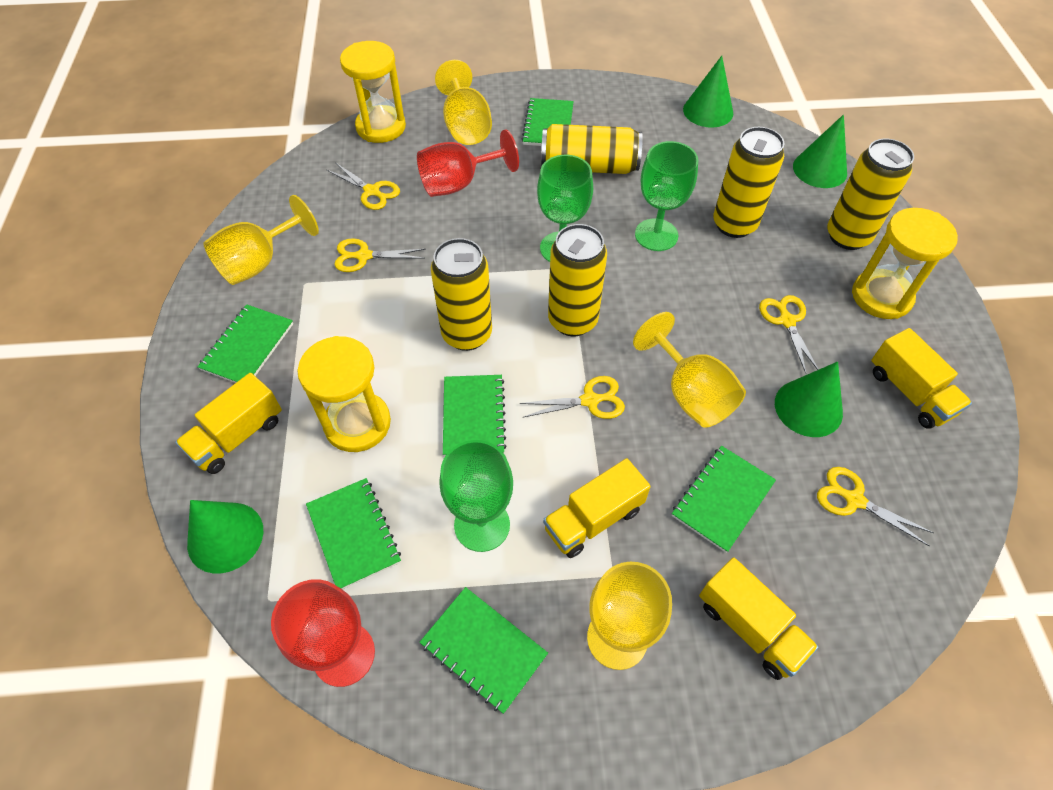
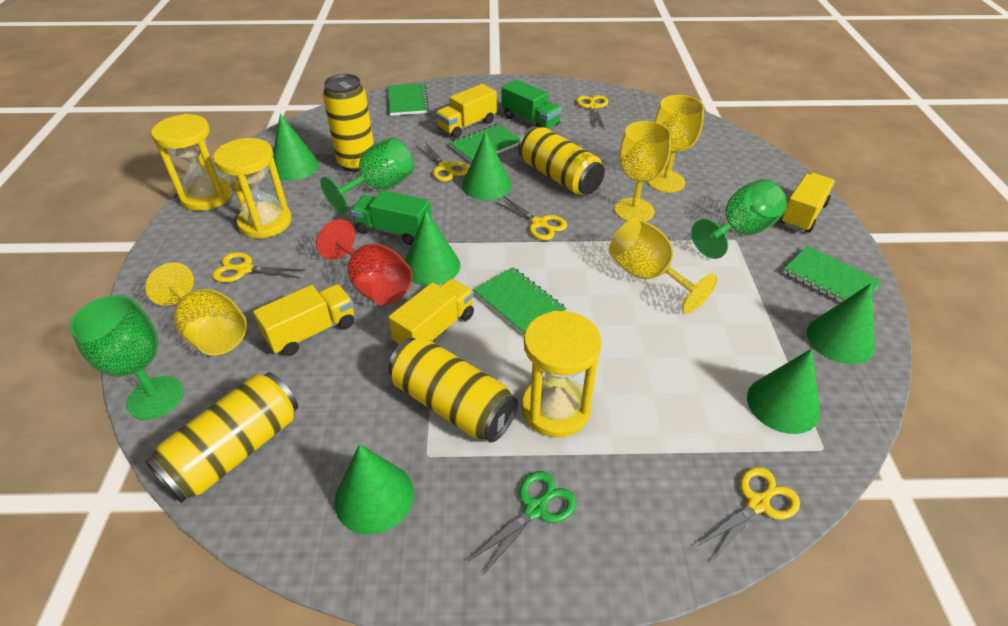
green cone: [187,500,263,573] [683,56,733,128] [775,361,843,437] [793,114,847,188] = 4 -> [273,114,319,180] [334,444,414,535] [405,210,460,286] [462,132,512,200] [747,349,820,434] [807,283,875,364] = 6
green notebook: [198,304,293,383] [306,478,401,589] [420,587,548,714] [443,375,507,457] [522,98,574,146] [672,446,776,553] = 6 -> [388,83,429,116] [449,124,520,163] [473,267,567,335] [783,246,882,302] = 4
green scissors: none = 0 -> [469,471,577,576] = 1
green truck: none = 0 -> [351,190,431,245] [502,80,562,129] = 2
red goblet: [271,579,375,687] [417,130,519,197] = 2 -> [316,219,412,306] = 1
yellow can: [431,238,492,351] [541,124,643,174] [548,224,607,336] [713,127,784,238] [827,139,914,250] = 5 -> [145,372,298,503] [323,74,374,172] [388,337,518,443] [518,126,605,195] = 4

